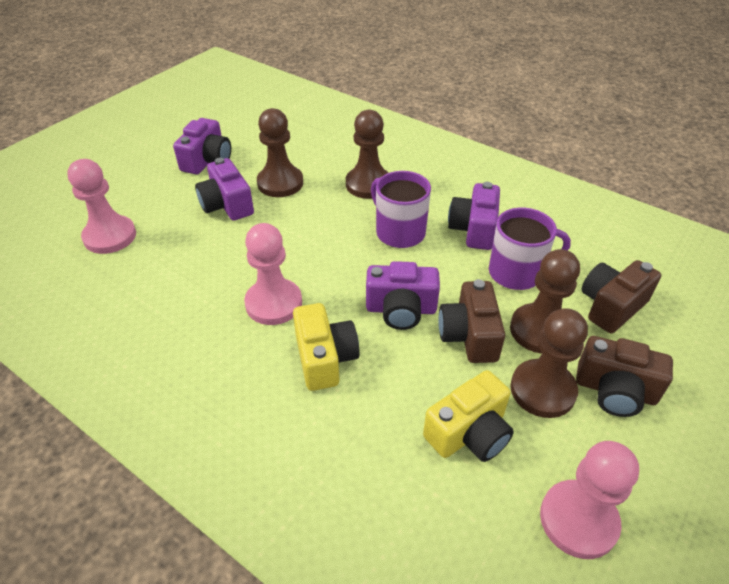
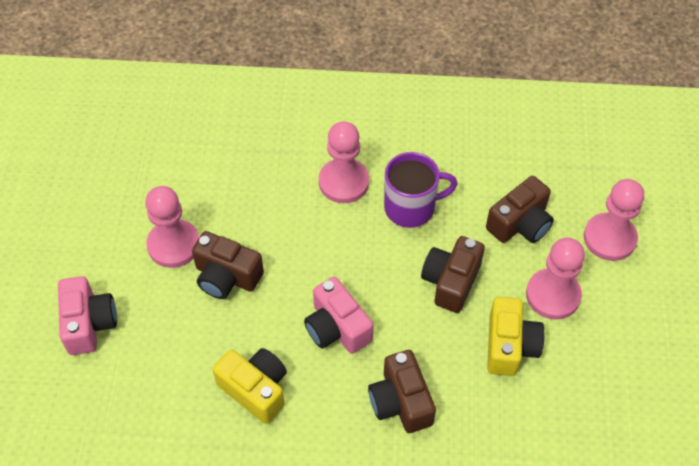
brown camera: [438,279,505,363] [576,336,673,417] [581,260,661,333] = 3 -> [192,231,264,299] [368,350,436,433] [421,236,485,313] [486,176,554,243] = 4
brown pawn: [257,108,303,197] [346,110,389,199] [510,249,580,354] [510,308,588,418] = 4 -> none = 0
pink camera: none = 0 -> [58,276,117,355] [304,277,373,354] = 2
pink pawn: [67,159,136,254] [244,223,302,325] [540,441,639,559] = 3 -> [145,186,199,268] [319,121,369,203] [526,238,585,320] [584,179,644,261] = 4
purple camera: [173,118,231,174] [195,158,254,221] [366,261,440,330] [448,182,500,250] = 4 -> none = 0
purple mug: [371,171,431,248] [489,207,571,290] = 2 -> [384,152,457,228] = 1

